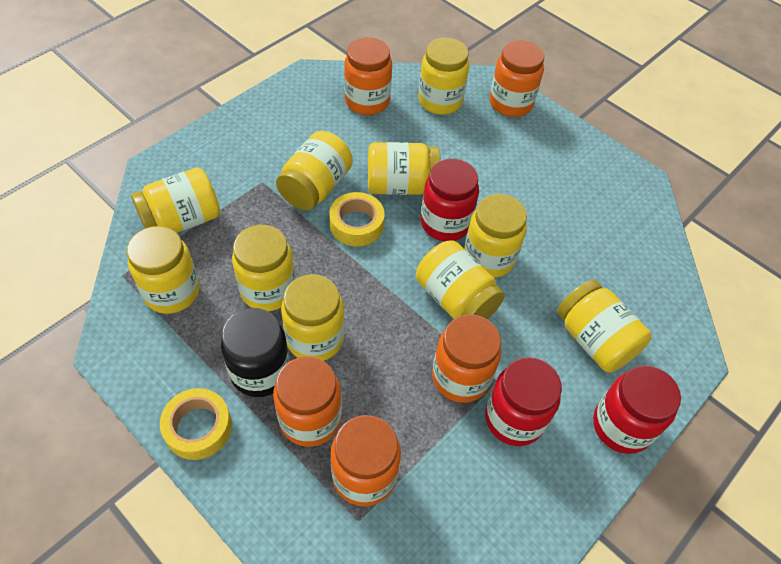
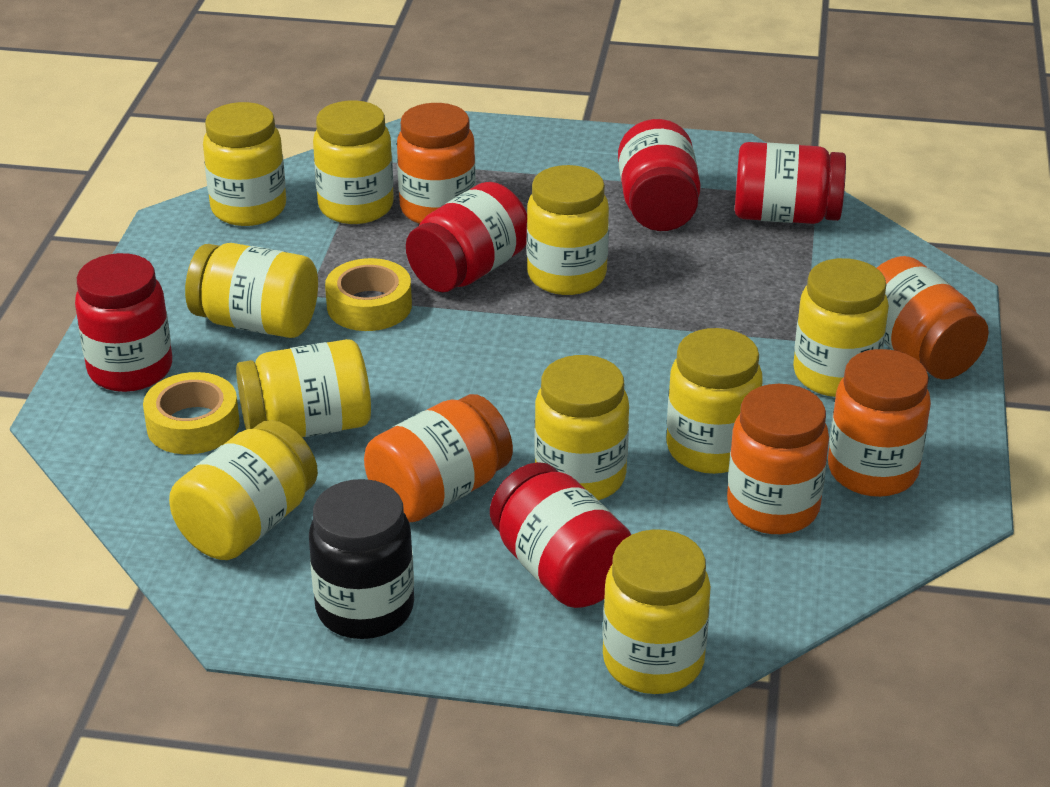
red jar: [421,159,479,241] [485,357,562,446] [593,365,681,454] = 3 -> [75,253,172,392] [406,182,527,292] [490,462,632,608] [618,119,701,231] [735,142,846,224] = 5

